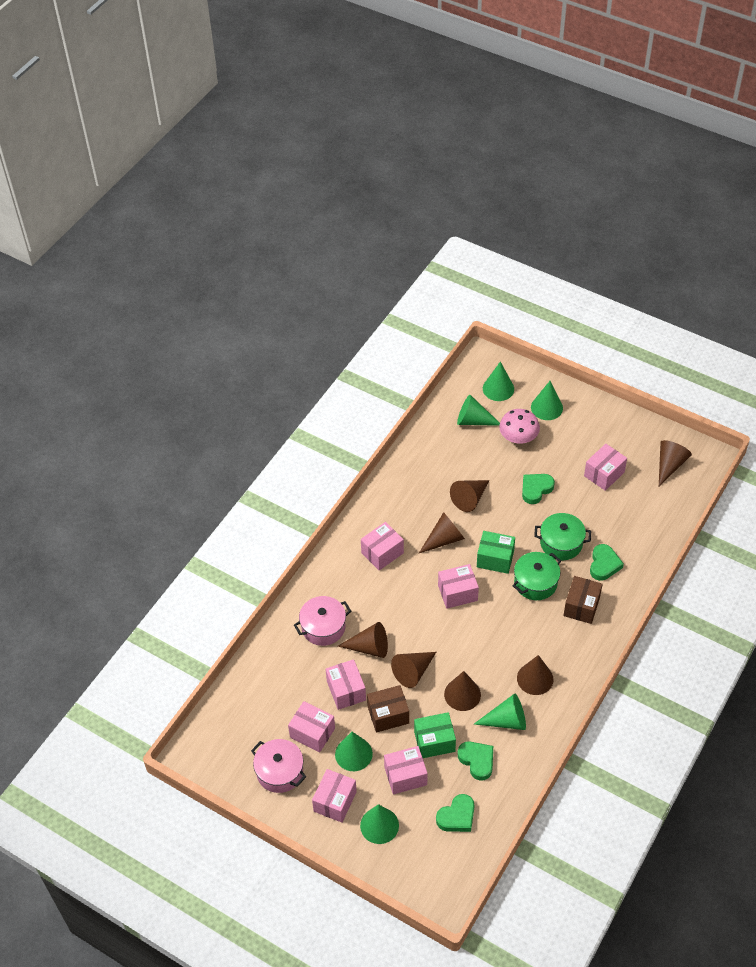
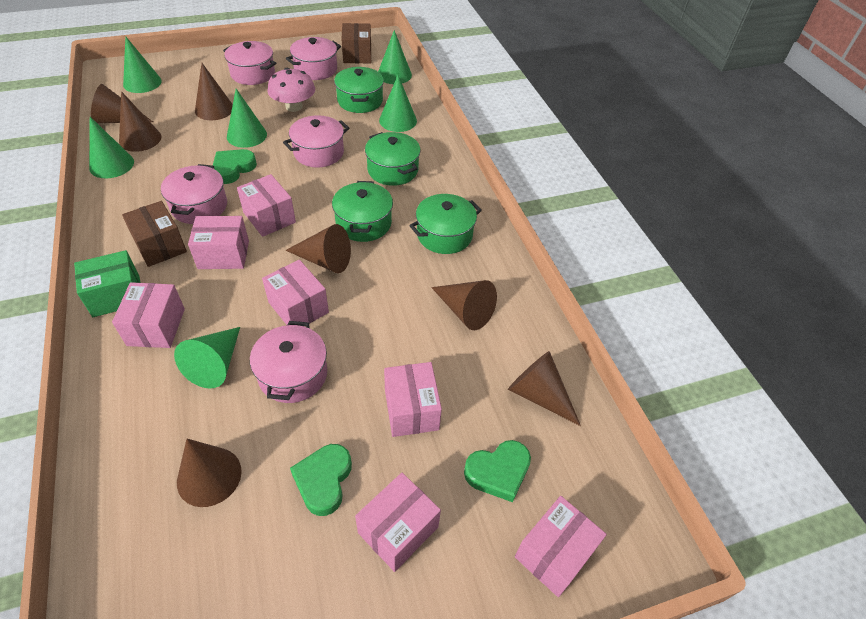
green box: [414,712,456,758] [477,531,515,574] = 2 -> [74,250,140,317] = 1
green heart: [436,794,475,832] [458,741,493,781] [522,474,555,504] [590,544,624,581] = 4 -> [213,149,257,184] [290,444,352,516] [464,440,531,502] = 3
green pot: [512,552,561,600] [534,513,591,560] = 2 -> [332,181,393,242] [334,67,384,113] [365,132,421,186] [409,194,482,254] = 4
pink pot: [251,739,306,793] [294,596,351,646] = 2 -> [161,164,227,224] [223,41,276,85] [250,321,327,403] [283,115,349,168] [286,37,341,80] = 5

